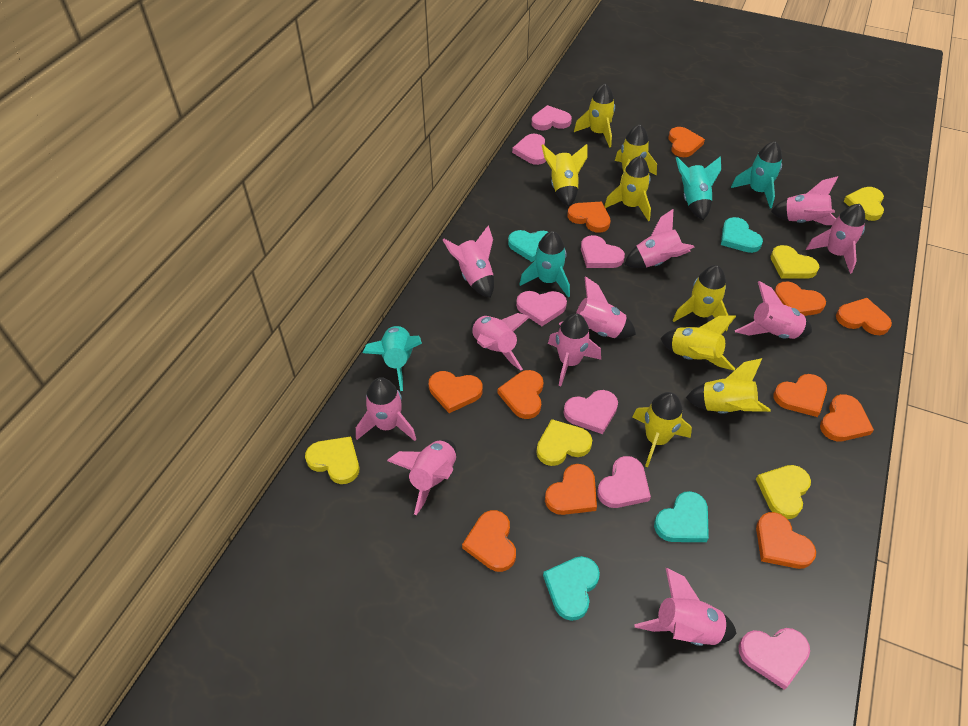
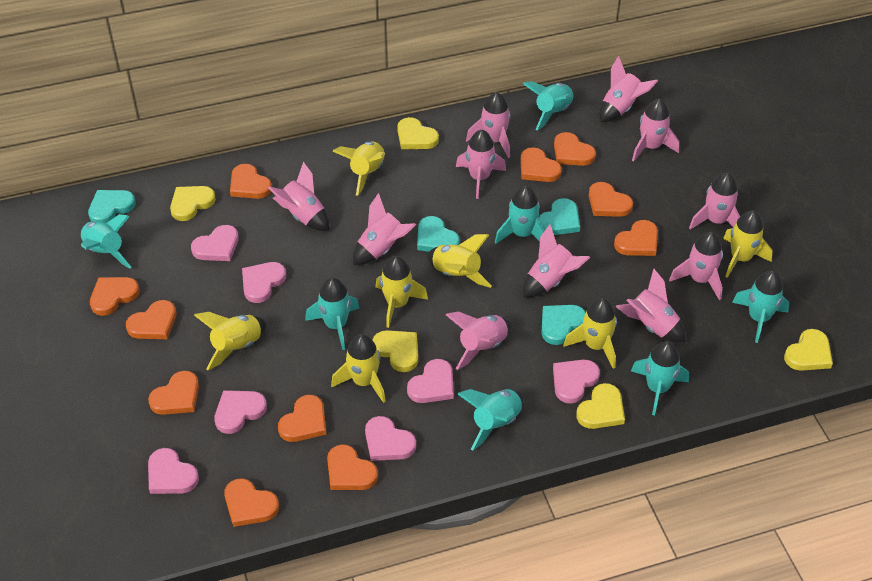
turquoise rocket: [363,326,422,391] [519,231,570,297] [676,156,721,220] [731,141,782,208] = 4 -> [80,214,131,269] [305,277,359,350] [458,389,524,451] [495,186,544,244] [523,81,574,130] [631,341,689,415] [732,271,789,343] = 7
yellow rocket: [542,144,588,206] [574,84,615,148] [604,156,651,221] [615,124,657,184] [633,392,692,467] [660,315,736,371] [673,265,729,331] [686,358,771,414] = 8 -> [194,312,266,370] [331,334,386,403] [332,142,385,196] [376,256,428,328] [427,234,492,288] [563,298,617,369] [723,210,773,278] = 7

